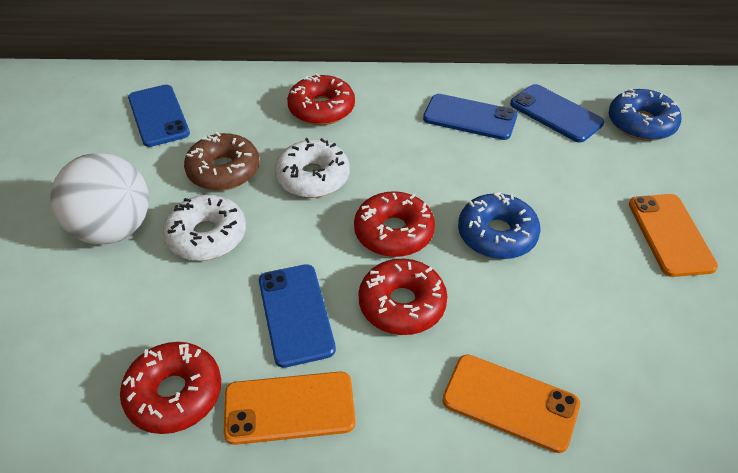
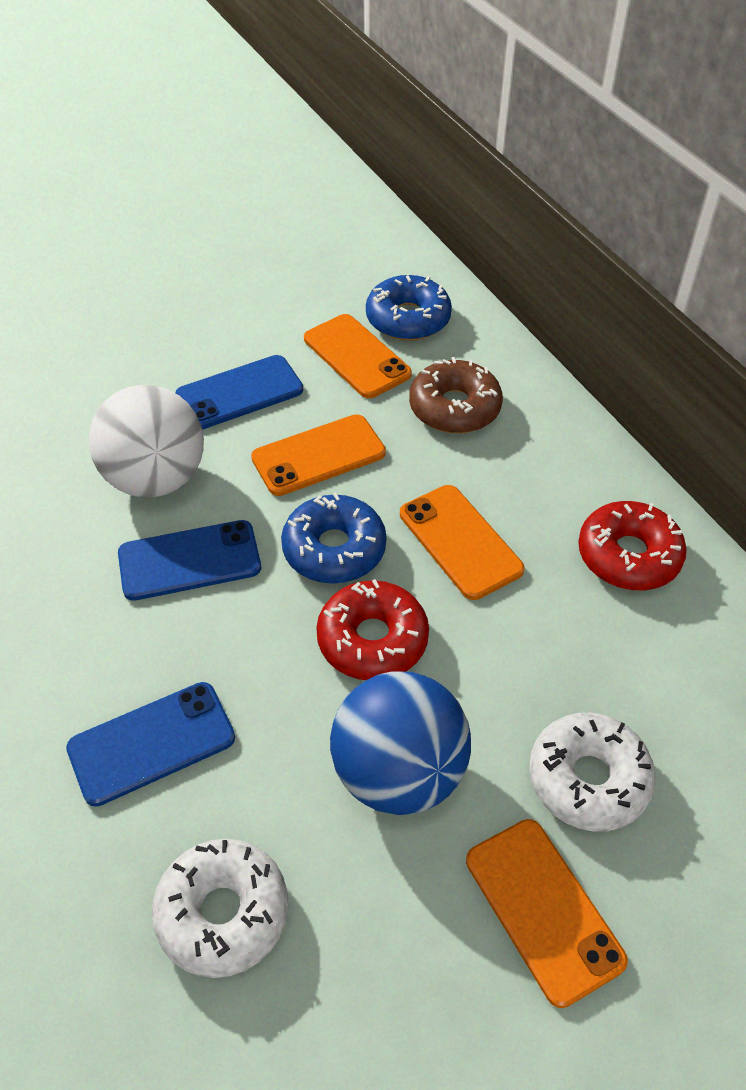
blue ball: none = 0 -> [330,672,471,815] = 1
blue phone: [128,85,190,147] [259,264,336,368] [423,94,518,140] [510,84,604,143] = 4 -> [66,682,235,807] [118,520,261,601] [175,355,303,429] = 3
orange phone: [224,372,356,445] [442,355,580,453] [629,194,718,277] = 3 -> [251,414,386,496] [304,314,412,398] [400,485,525,600] [466,819,628,1008] = 4
red donut: [120,342,221,434] [287,73,355,125] [354,191,435,257] [358,259,447,335] = 4 -> [316,579,429,680] [578,501,687,591] = 2

